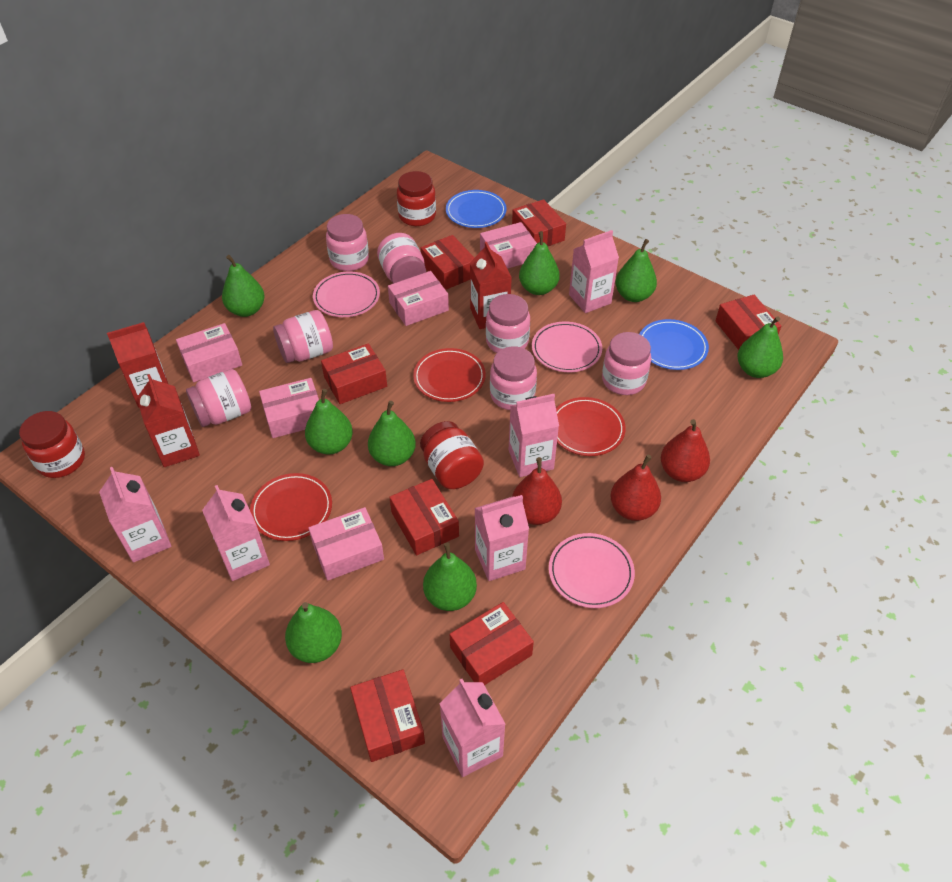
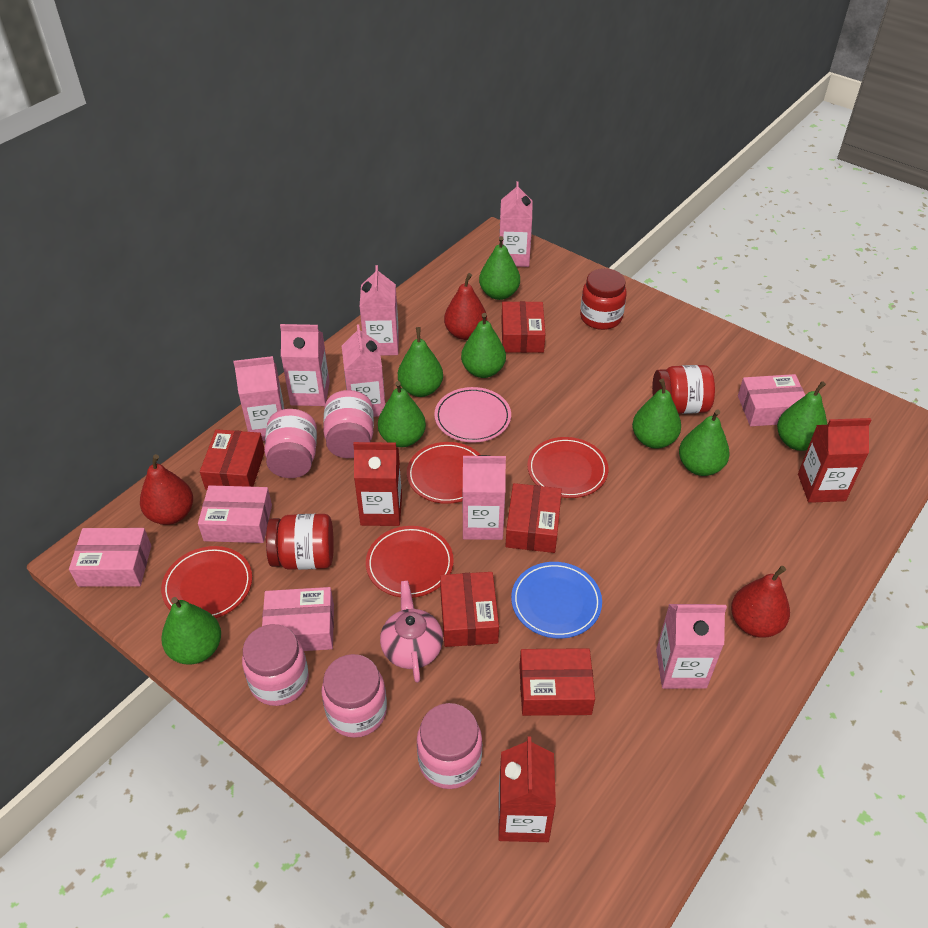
blue plate: [446,190,507,228] [640,319,709,370] = 2 -> [511,562,602,639] = 1
pink box: [176,323,242,382] [259,378,319,438] [308,507,384,581] [388,271,449,326] [480,222,537,269] = 5 -> [69,528,151,587] [198,485,272,543] [262,587,334,651] [738,374,805,426] = 4
pink carton: [99,467,171,563] [202,485,270,581] [439,679,505,777] [475,495,529,581] [509,394,559,477] [569,230,619,313] = 6 -> [233,356,285,441] [280,324,330,406] [342,324,385,417] [360,265,399,356] [462,455,506,540] [499,181,532,267] [656,604,727,689] = 7
pink jar: [186,369,251,427] [273,310,333,363] [326,214,369,271] [377,233,426,284] [486,294,530,353] [490,346,537,410] [602,332,651,395] = 7 -> [242,624,309,706] [264,409,317,478] [322,654,387,738] [323,390,374,458] [417,703,482,789] = 5
pink plate: [313,272,380,317] [532,322,602,372] [549,533,635,608] = 3 -> [434,387,511,443] = 1
pink teapot: none = 0 -> [380,580,443,683] = 1
red box: [321,343,387,404] [350,669,425,762] [389,479,459,555] [421,235,474,290] [450,602,534,685] [512,199,566,246] [715,295,781,350] = 7 -> [200,429,264,490] [440,572,499,647] [501,301,546,353] [505,483,562,553] [519,648,595,716] = 5
red plate: [250,473,332,541] [413,348,486,402] [556,397,626,456] = 3 -> [161,546,252,618] [366,526,454,598] [407,442,480,504] [527,437,608,498] = 4

